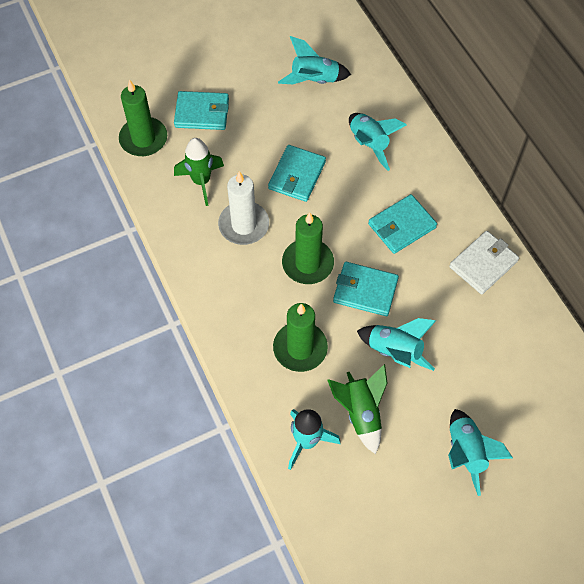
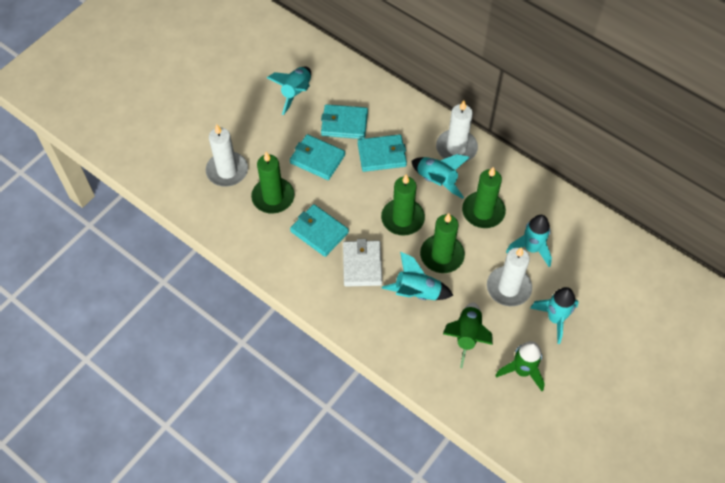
green candle: [119,79,167,156] [273,303,328,372] [282,212,334,284] = 3 -> [251,152,295,214] [381,174,425,236] [420,213,465,273] [462,167,506,228] = 4
white candle: [218,171,269,245] = 1 -> [206,124,248,187] [436,101,478,162] [487,247,532,306] = 3

